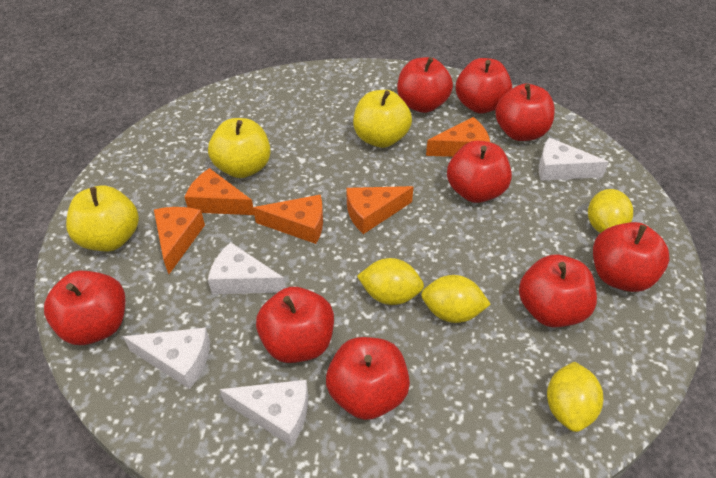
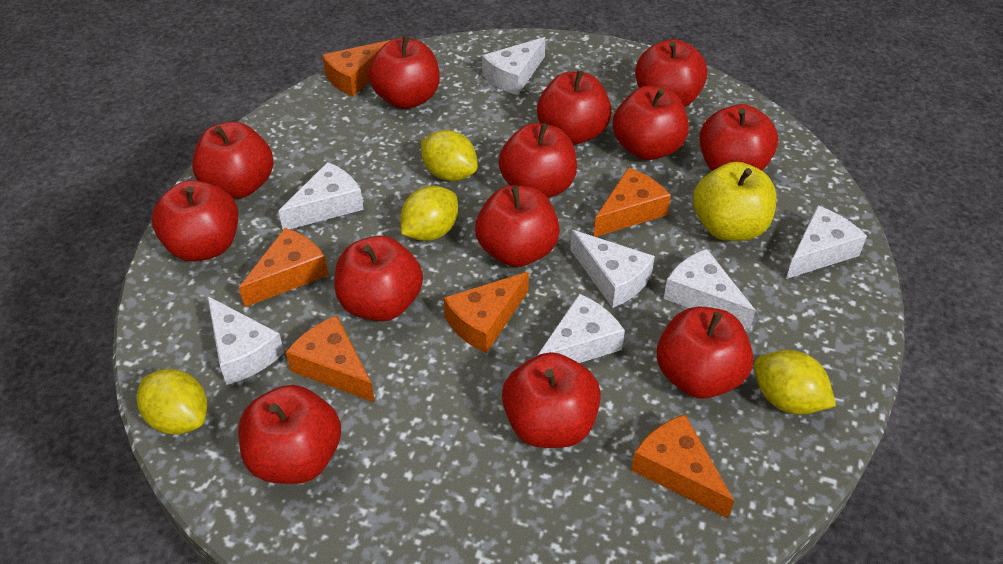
orange cheese: [154,207,205,274] [185,168,254,215] [253,195,323,244] [346,186,413,234] [426,117,490,157] = 5 -> [239,228,329,307] [286,315,375,403] [322,40,390,96] [444,272,529,353] [594,167,671,237] [631,414,734,518] = 6
red apple: [44,271,126,345] [256,287,334,363] [326,337,410,420] [397,57,453,113] [447,141,512,203] [456,58,512,113] [495,84,555,141] [519,255,597,327] [593,222,669,292] = 9 -> [152,180,238,262] [192,122,273,199] [238,385,341,484] [334,236,423,321] [368,36,440,109] [475,185,560,267] [498,123,577,198] [502,352,601,448] [537,70,612,145] [613,86,689,160] [635,39,707,107] [657,306,754,399] [699,104,778,171] = 13
white cheese: [123,327,210,389] [208,242,285,294] [220,380,308,447] [539,138,609,181] = 4 -> [208,296,284,385] [278,162,364,229] [482,37,546,95] [537,294,625,363] [570,230,655,308] [663,249,756,330] [786,205,867,279] = 7
yellow apple: [66,185,139,251] [208,118,271,178] [353,90,412,148] = 3 -> [693,162,777,241] = 1

